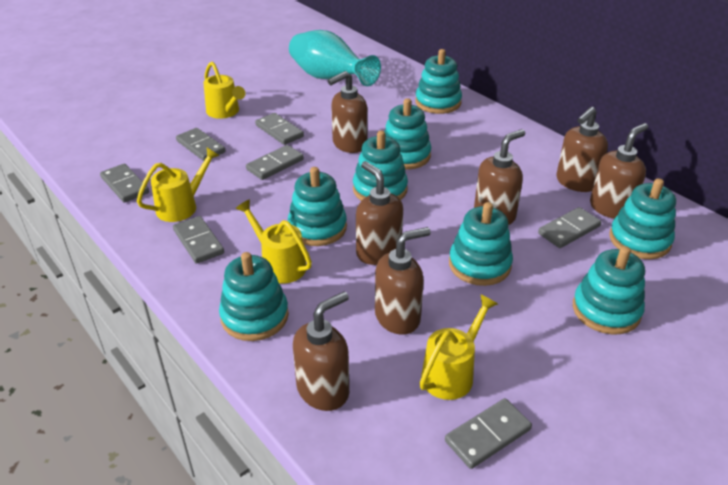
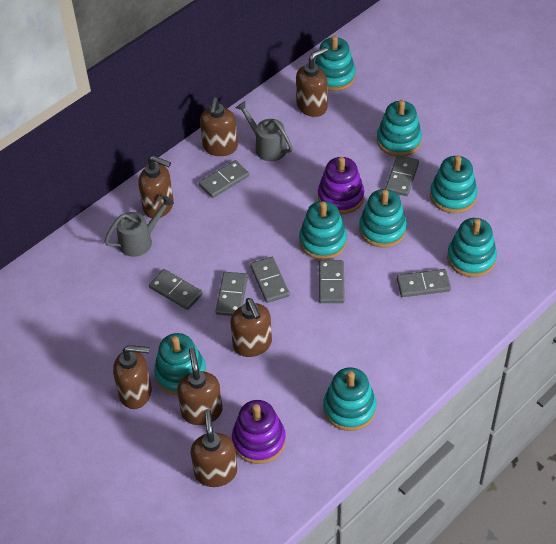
grey watering can: none = 0 -> [104,195,174,257] [236,101,293,161] = 2
purple stacking toy: none = 0 -> [232,400,286,464] [318,157,364,214] = 2
turquoise vase: [289,30,381,86] = 1 -> none = 0
yellow watering can: [137,147,220,222] [204,61,246,119] [235,199,312,284] [420,294,498,400] = 4 -> none = 0

